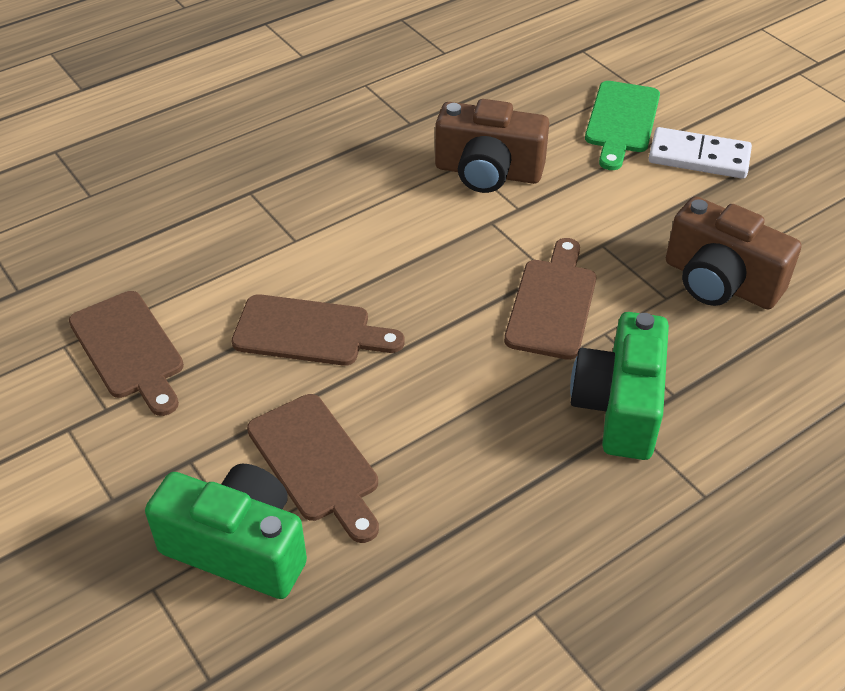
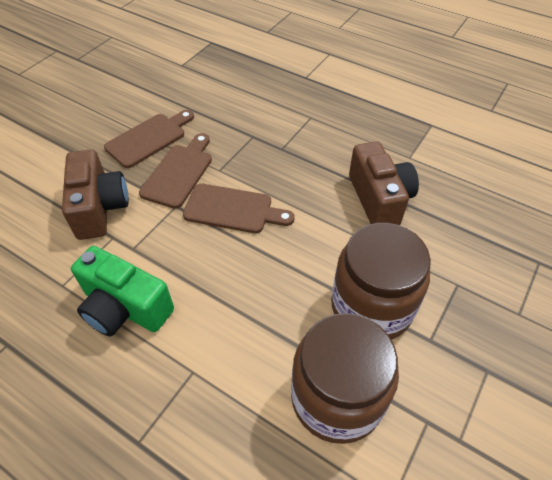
brown cutting board: [69,291,184,416] [232,294,405,366] [247,394,379,543] [504,238,596,360] = 4 -> [104,110,194,168] [139,133,212,209] [183,184,294,233] = 3
brown jar: none = 0 -> [291,313,399,444] [331,223,431,340] = 2
green camera: [145,464,307,599] [570,312,669,460] = 2 -> [71,246,174,337] = 1
green cutting board: [585,81,660,170] = 1 -> none = 0
white domino: [649,127,752,179] = 1 -> none = 0

